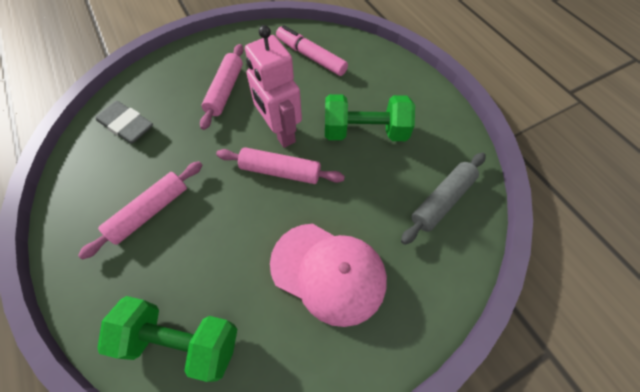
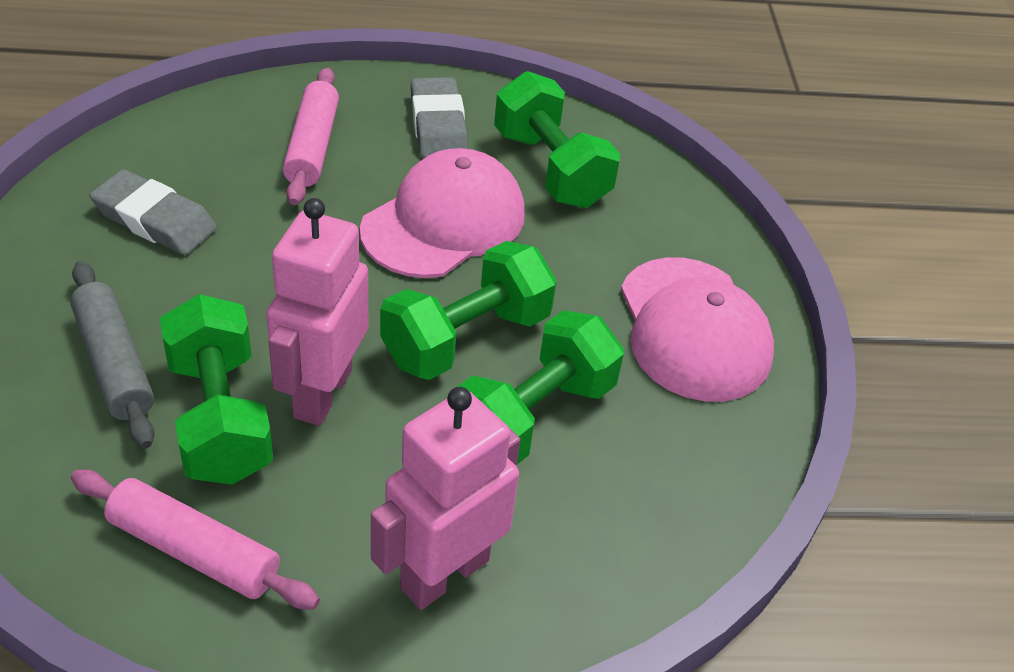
green dumbbell: [97,296,237,382] [325,94,415,141] = 2 -> [160,294,273,485] [380,241,557,380] [457,310,624,464] [494,71,620,208] = 4
grey eraser: [96,101,153,144] = 1 -> [90,169,217,255] [411,77,468,158] = 2
pink cap: [270,224,387,327] = 1 -> [360,148,525,278] [621,257,774,402] = 2
pink marker: [276,25,348,76] = 1 -> none = 0
pink robot: [245,25,302,148] = 1 -> [266,198,368,426] [371,387,520,610] = 2
pink rolling pin: [78,161,202,259] [200,44,243,130] [216,147,345,184] = 3 -> [71,470,320,610] [283,68,339,205] = 2

